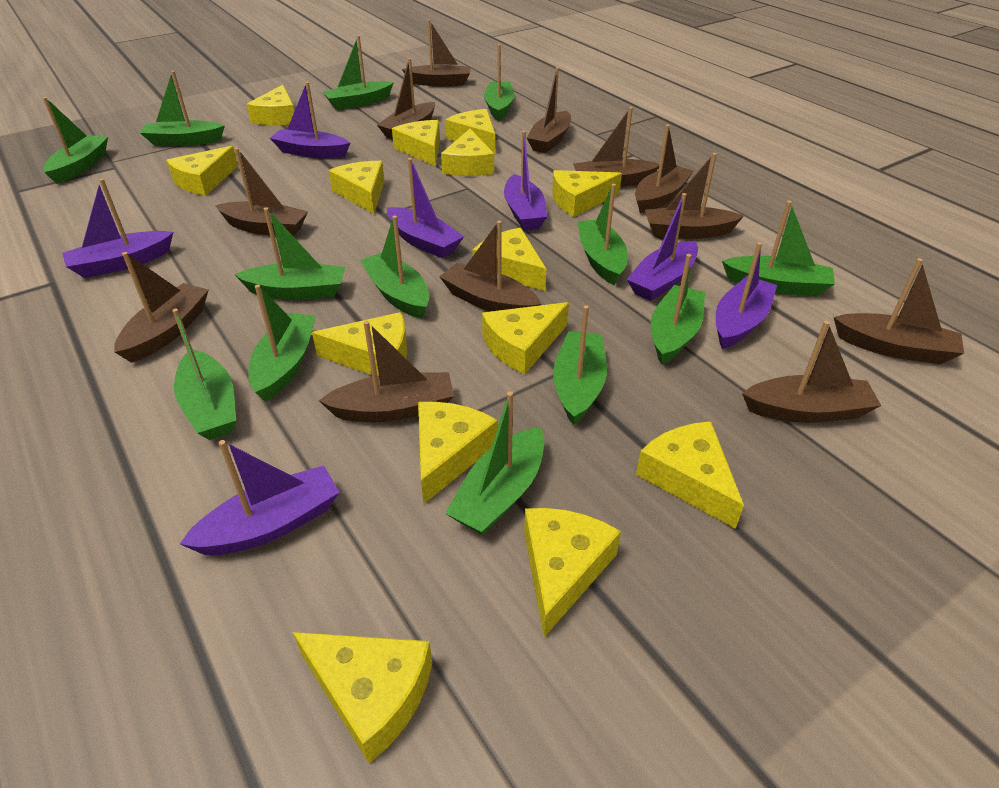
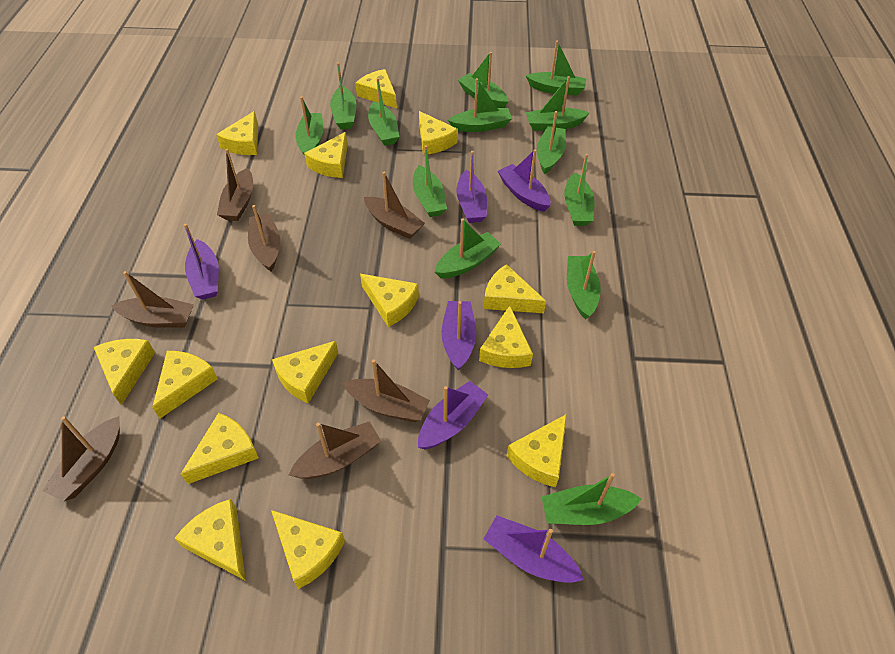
brown boat: [114,252,209,363] [215,148,308,236] [319,321,454,422] [377,58,435,140] [402,19,471,86] [439,221,541,312] [527,67,571,153] [573,107,659,187] [635,124,693,213] [645,153,744,239] [742,321,881,423] [833,258,964,364] = 12 -> [42,416,120,501] [111,271,194,328] [217,149,253,221] [248,205,280,271] [289,421,381,479] [343,359,430,422] [364,172,425,239] = 7
purple boat: [62,179,173,278] [180,440,340,555] [270,82,350,158] [387,158,464,258] [504,131,547,230] [627,193,698,301] [716,242,777,349] = 7 -> [184,224,219,299] [418,381,488,449] [441,301,476,370] [457,151,487,223] [483,515,584,583] [498,149,551,212] = 6

